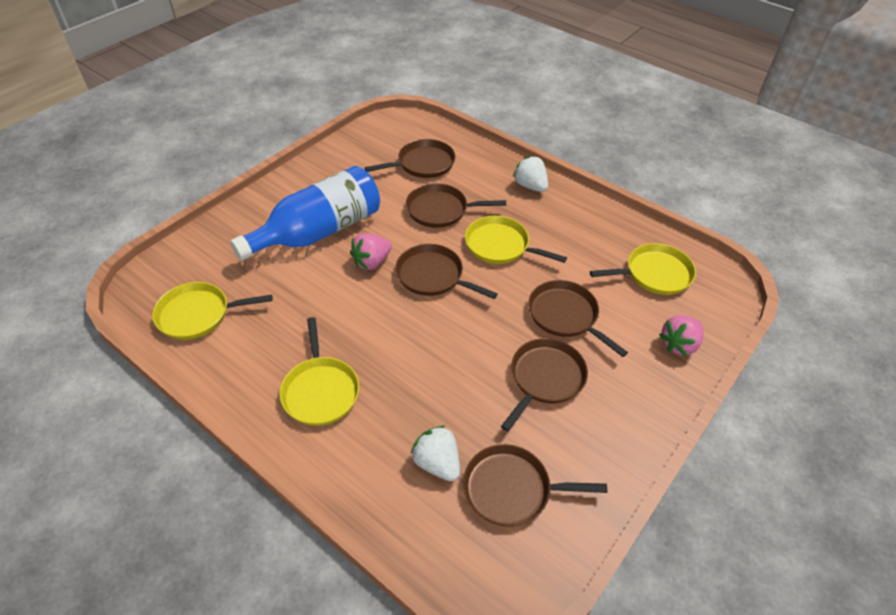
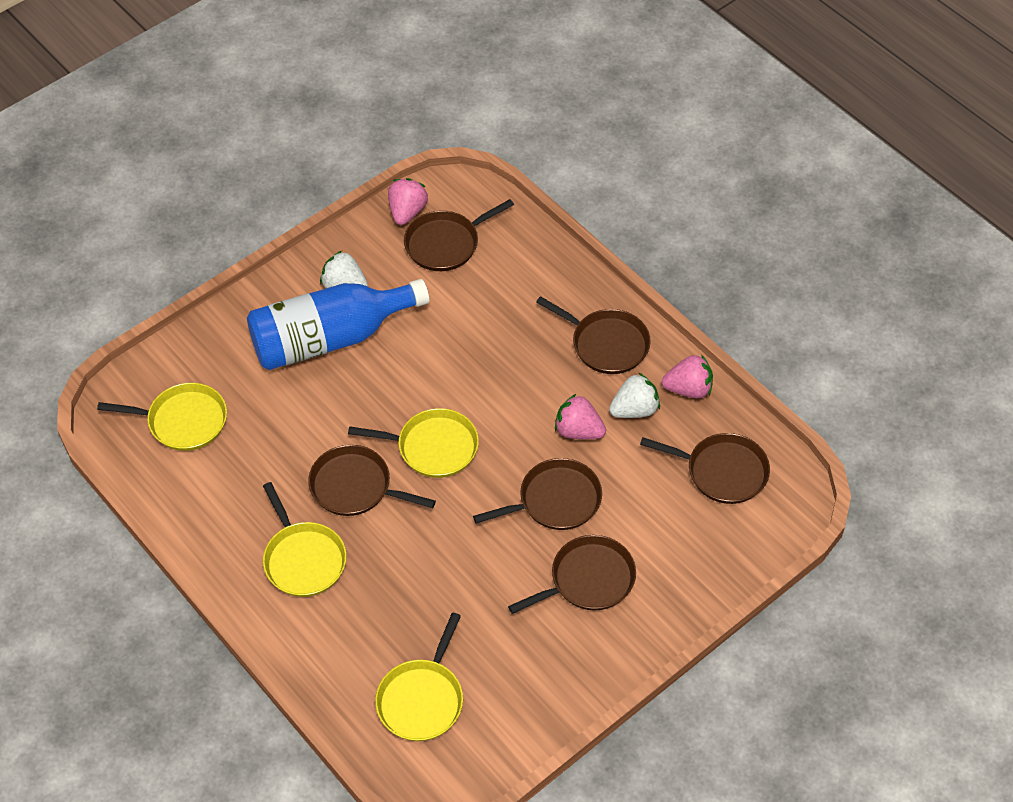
pink strawberry: [350,233,392,270] [659,315,704,356] = 2 -> [388,178,428,225] [555,394,606,439] [662,354,713,399] = 3

